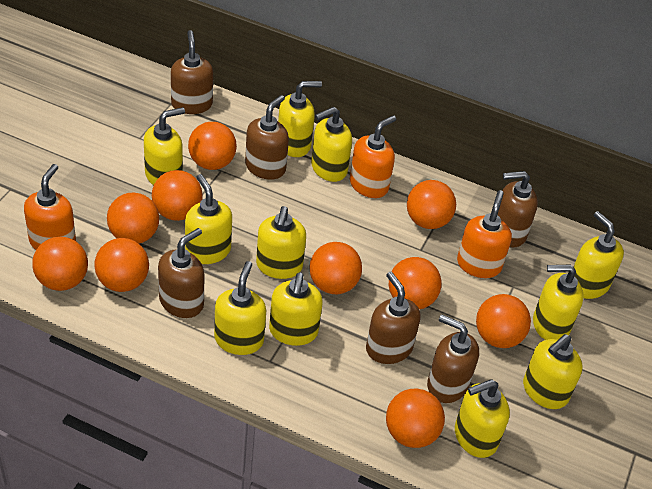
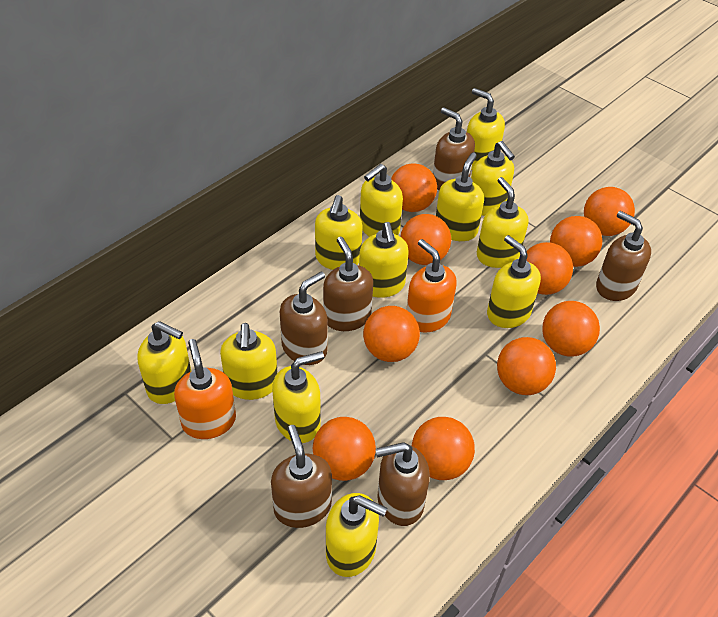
orange soap dispenser: [24,164,76,250] [350,115,396,198] [457,190,512,278] = 3 -> [174,339,236,439] [406,239,457,333] = 2
yellow soap dispenser: [144,107,185,185] [185,174,232,264] [214,261,266,355] [256,206,306,279] [269,272,323,346] [278,81,322,157] [311,107,352,182] [455,379,510,458] [523,334,582,409] [533,264,584,340] [573,211,624,299] = 11 -> [137,321,191,404] [220,323,278,400] [272,351,324,443] [315,195,363,270] [326,493,387,577] [359,222,409,298] [360,164,403,237] [436,152,484,241] [467,88,505,170] [471,141,515,216] [477,177,528,268] [487,235,541,328] = 12

